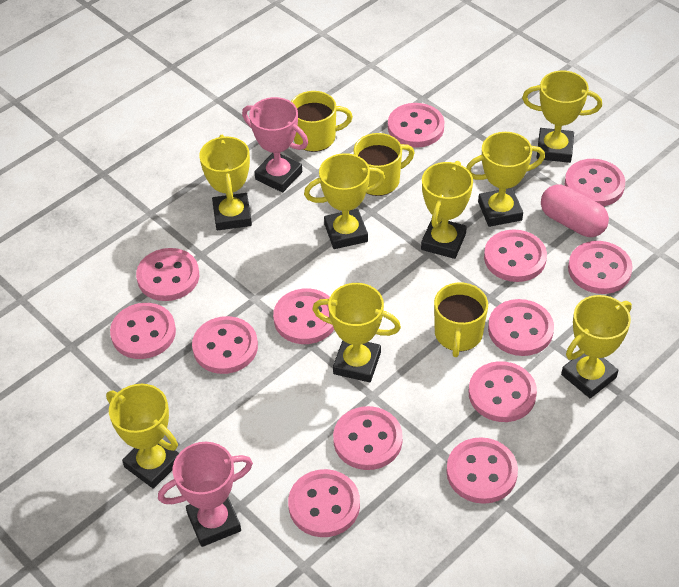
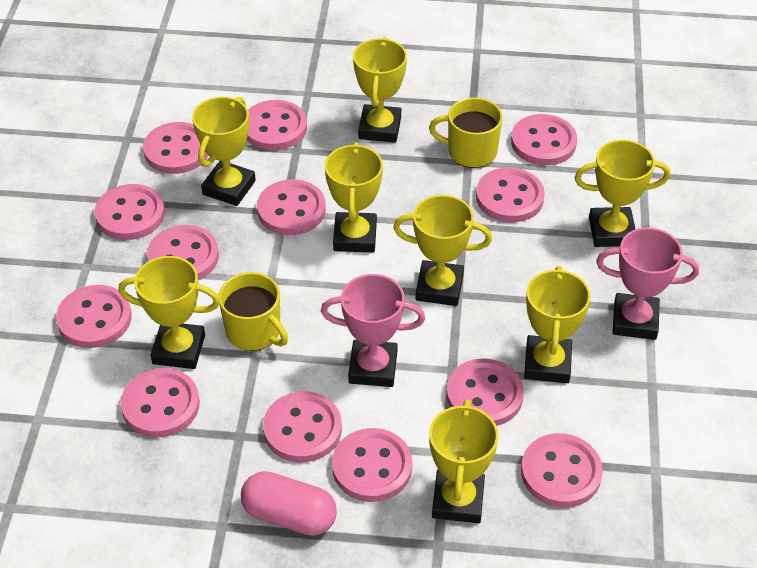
yellow mug: [291,91,353,152] [354,133,415,196] [434,282,488,357] = 3 -> [218,272,288,351] [429,98,503,168] = 2

